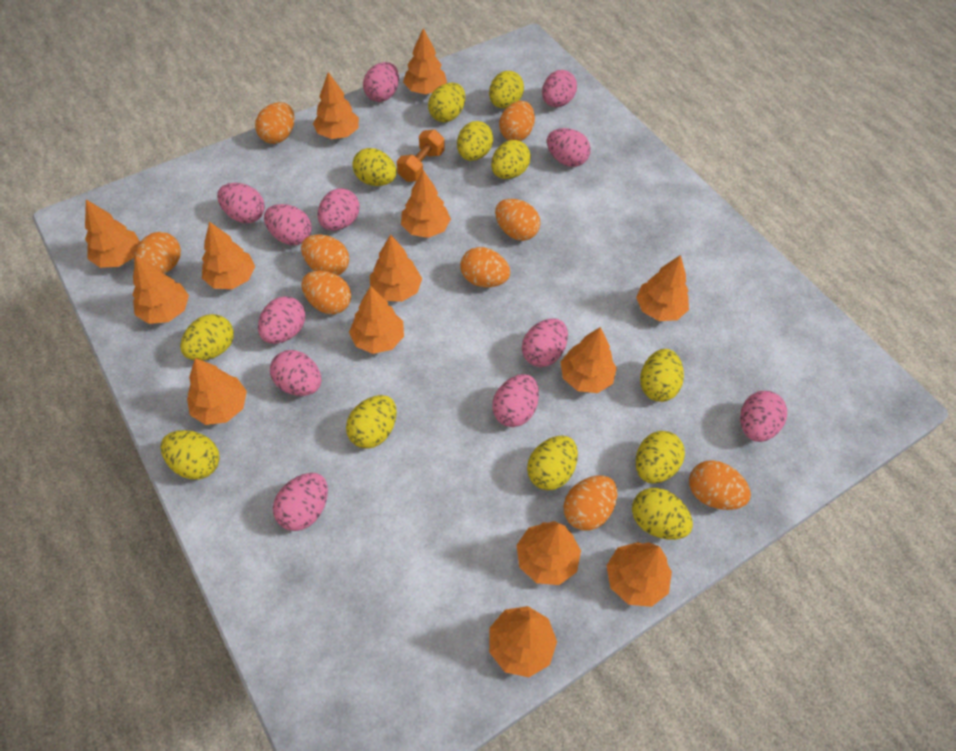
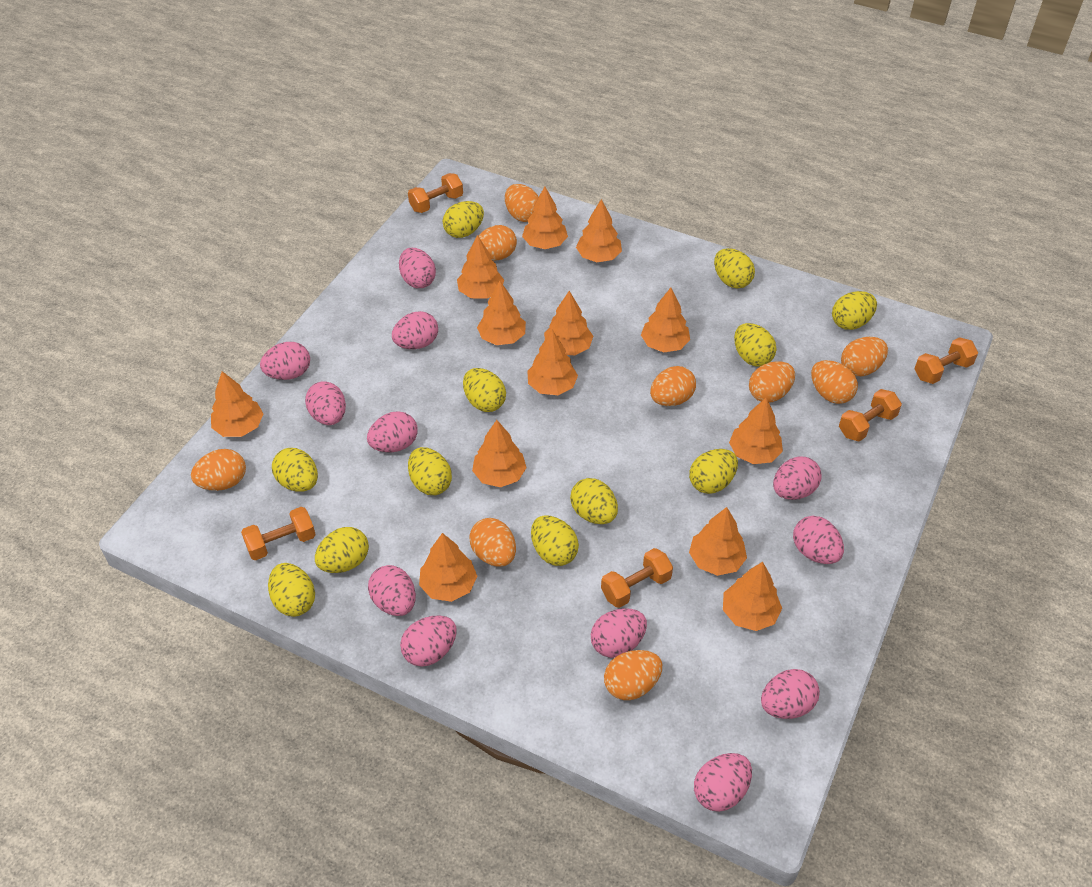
orange dumbbell: [397,129,445,182] = 1 -> [241,507,316,560] [408,173,463,213] [601,548,673,608] [839,389,902,441] [914,337,978,384] = 5
orange tree: [85,200,140,268] [132,256,189,324] [187,358,247,425] [202,221,255,289] [313,72,359,139] [349,286,404,354] [370,234,422,302] [401,170,451,238] [403,28,447,94] [489,606,557,677] [517,521,581,585] [561,327,617,393] [606,542,672,607] [636,255,689,321] = 14 -> [211,371,263,437] [419,533,477,602] [457,235,504,299] [472,420,527,487] [477,281,526,345] [522,187,568,249] [528,330,578,395] [544,291,593,355] [576,199,622,262] [641,288,690,352] [689,507,747,576] [723,562,782,631] [729,397,783,464] = 13

